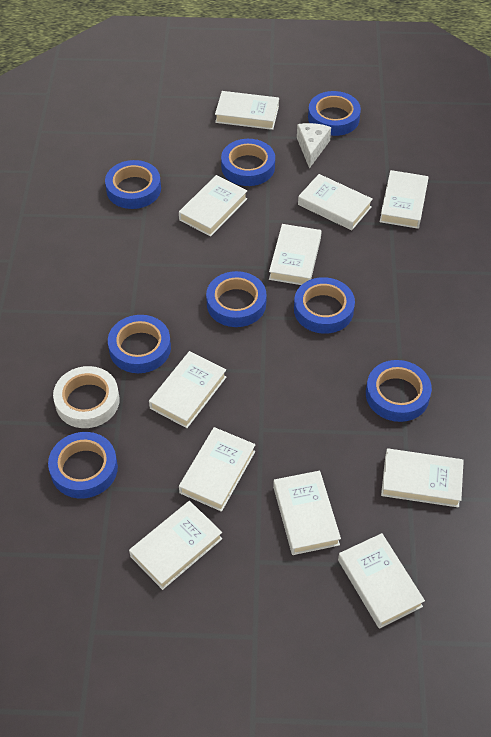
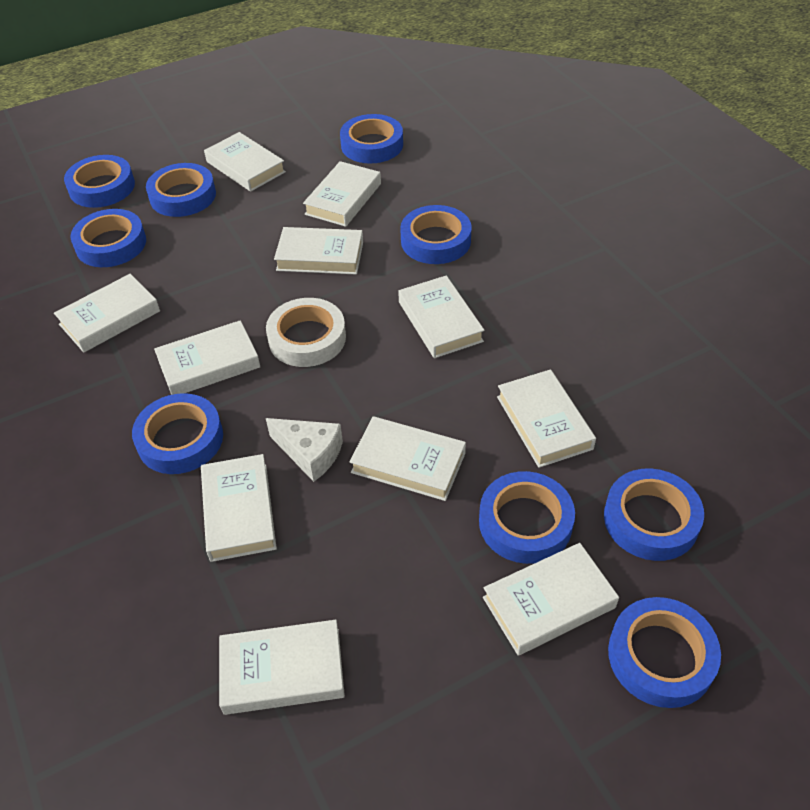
blue tape: [48,432,118,498] [105,160,161,209] [108,315,171,373] [206,271,267,327] [221,139,275,186] [294,277,355,334] [308,91,361,136] [366,360,432,422] = 8 -> [64,155,135,208] [71,209,146,267] [132,393,223,474] [146,163,216,217] [340,114,403,163] [400,205,472,264] [479,471,575,564] [604,468,704,561] [608,597,721,708] = 9

